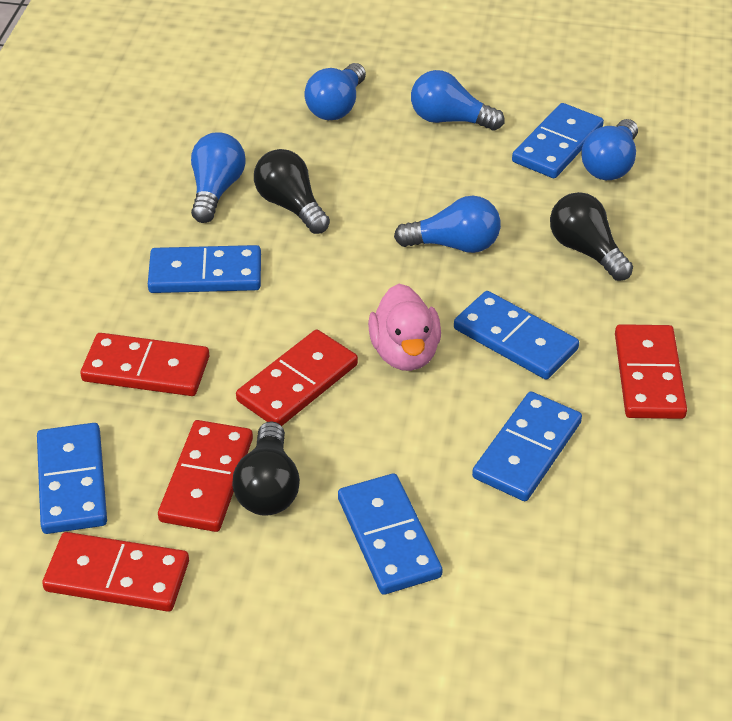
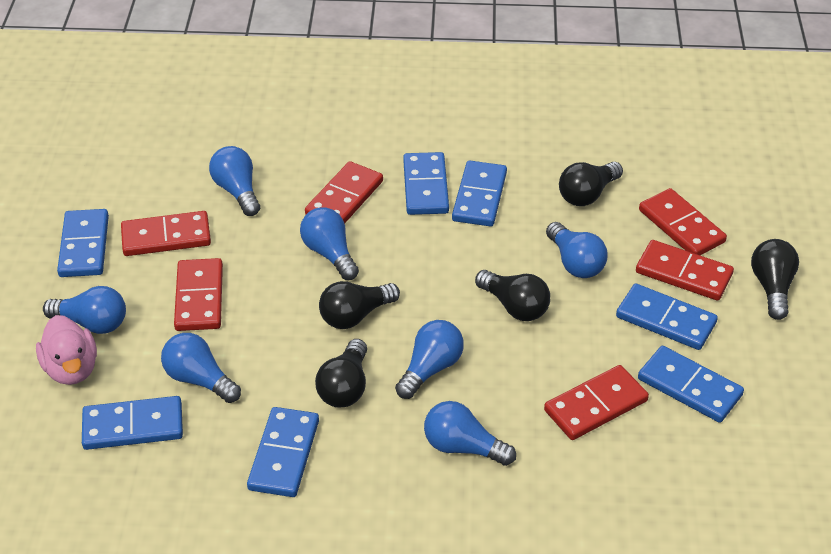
black light bulb: [232,421,300,516] [254,149,330,234] [550,192,633,281] = 3 -> [315,339,367,408] [319,281,400,329] [475,270,550,321] [559,162,623,206] [751,239,799,320] = 5
blue domino: [37,423,107,534] [148,245,261,293] [338,474,443,595] [454,291,579,380] [472,392,582,501] [512,103,604,178] = 6 -> [57,209,109,277] [82,396,183,450] [247,407,319,497] [403,152,449,215] [452,160,507,227] [616,284,718,350] [638,346,744,423] = 7
blue light bulb: [191,132,246,223] [304,63,366,120] [394,196,501,253] [411,70,505,131] [581,119,638,180] = 5 -> [43,286,126,334] [161,333,241,403] [209,146,260,216] [300,207,359,280] [395,320,464,399] [424,401,516,466] [546,222,608,278] = 7
red domino: [42,532,189,612] [80,333,209,396] [158,420,253,532] [236,330,358,426] [615,324,687,419] = 5 -> [121,211,211,256] [174,258,223,331] [305,161,383,224] [544,365,649,440] [636,240,734,301] [639,188,727,255] = 6

